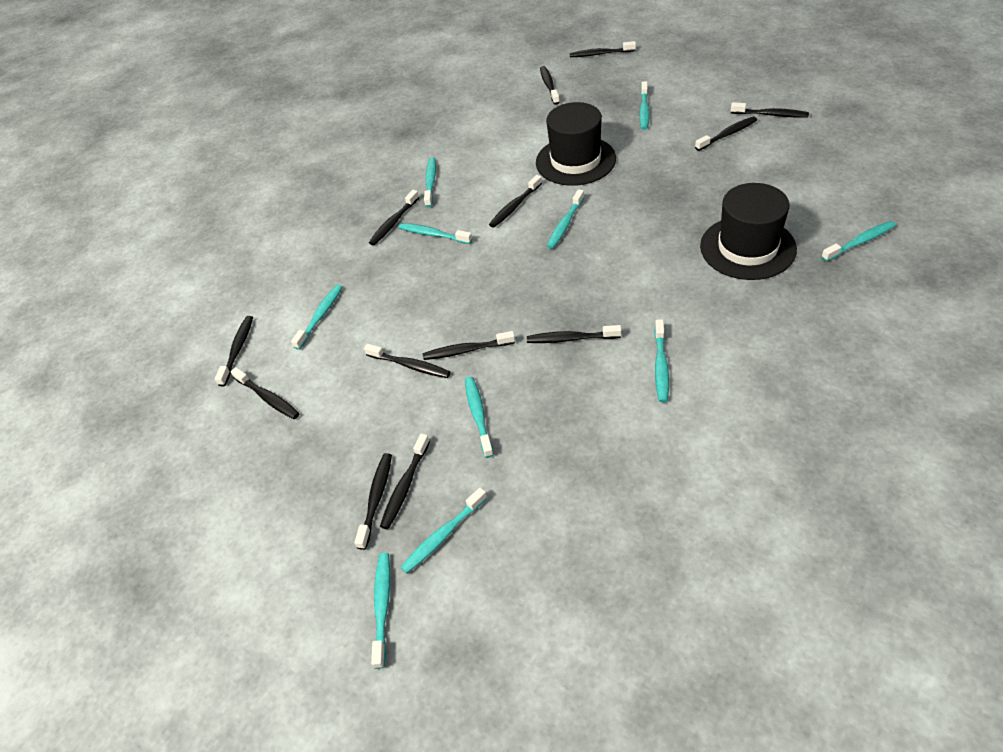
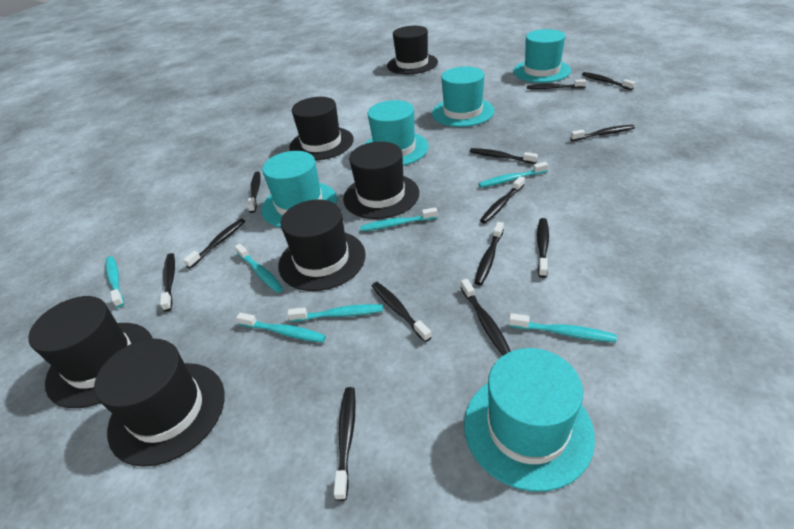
black hat: [536,102,616,186] [700,183,797,280] = 2 -> [28,296,153,408] [94,339,225,467] [278,199,366,291] [289,97,354,160] [343,141,419,219] [387,26,438,74] = 6
turquoise hat: none = 0 -> [261,151,337,227] [365,100,429,166] [432,67,495,127] [464,348,595,492] [513,29,571,83] = 5
turquoise toothbrush: [291,285,342,350] [371,553,390,669] [398,223,472,244] [400,488,487,574] [424,157,436,207] [465,377,494,458] [547,189,584,249] [639,81,650,130] [654,320,669,402] [821,221,896,262] = 10 -> [106,256,124,308] [235,244,283,293] [236,313,326,343] [287,304,383,322] [360,207,438,231] [478,162,548,188] [509,313,617,342] = 7

